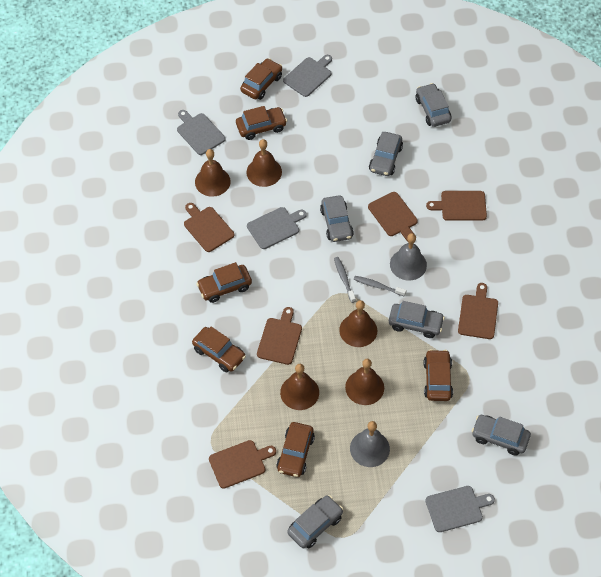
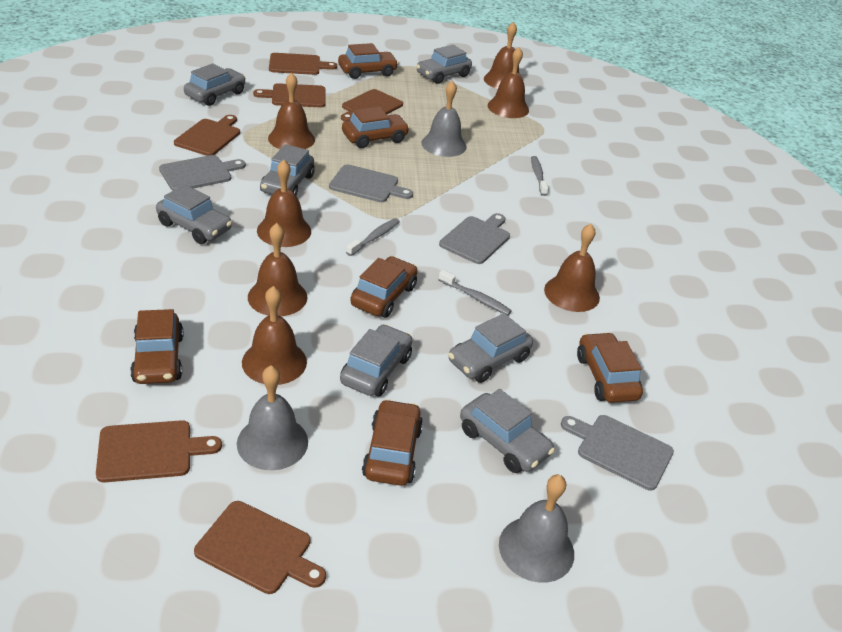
brown bell: [195,149,231,197] [246,139,282,187] [280,364,319,410] [339,300,377,347] [345,359,384,405] = 5 -> [242,286,307,385] [248,223,307,316] [257,160,311,247] [268,73,315,149] [484,22,519,89] [488,47,529,118] [544,224,600,312] = 7
grey bell: [350,421,390,467] [390,233,427,281] = 2 -> [237,365,308,470] [421,80,467,157] [499,475,574,583] = 3
grey car: [287,495,343,548] [320,196,354,242] [369,132,403,176] [389,301,445,338] [416,83,451,127] [472,415,531,456] = 6 -> [156,184,232,244] [184,63,246,106] [260,144,315,196] [340,324,412,397] [416,45,472,84] [448,313,533,383] [460,389,555,473] = 7
grey toothbrush: [334,257,356,303] [354,276,406,297] = 2 -> [346,218,400,256] [438,270,512,315] [531,156,548,196] = 3

